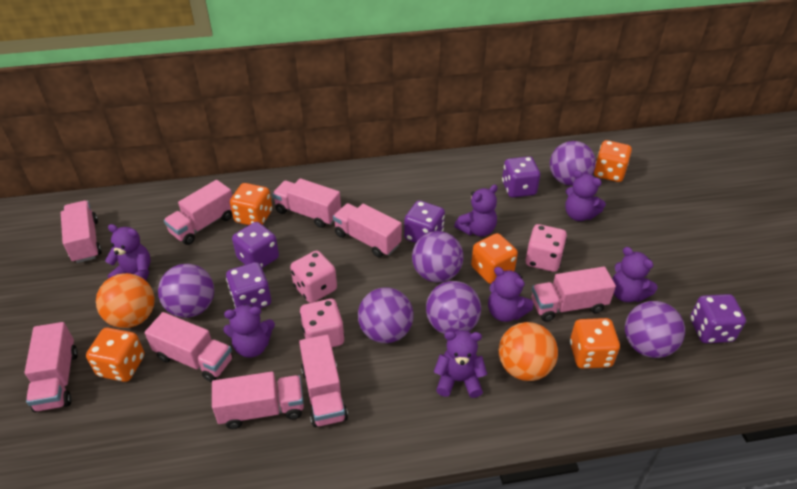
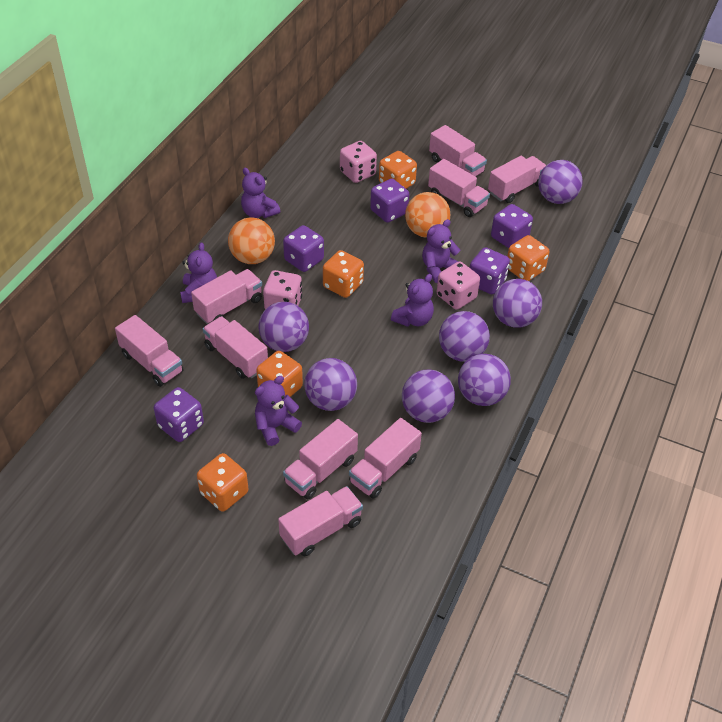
purple ball: [158,264,214,318] [358,287,413,343] [412,231,464,283] [426,281,481,334] [550,141,596,186] [625,301,685,358] = 6 -> [259,302,309,352] [304,358,357,411] [402,369,455,423] [439,311,490,362] [458,354,511,406] [493,279,542,328] [538,160,583,204] = 7
purple teddy bear: [105,224,150,280] [223,304,275,358] [434,330,487,398] [454,185,498,237] [488,267,533,322] [565,170,606,221] [612,247,658,302] = 7 -> [180,242,217,303] [241,168,280,218] [255,376,302,446] [391,274,434,327] [422,219,460,283] = 5

